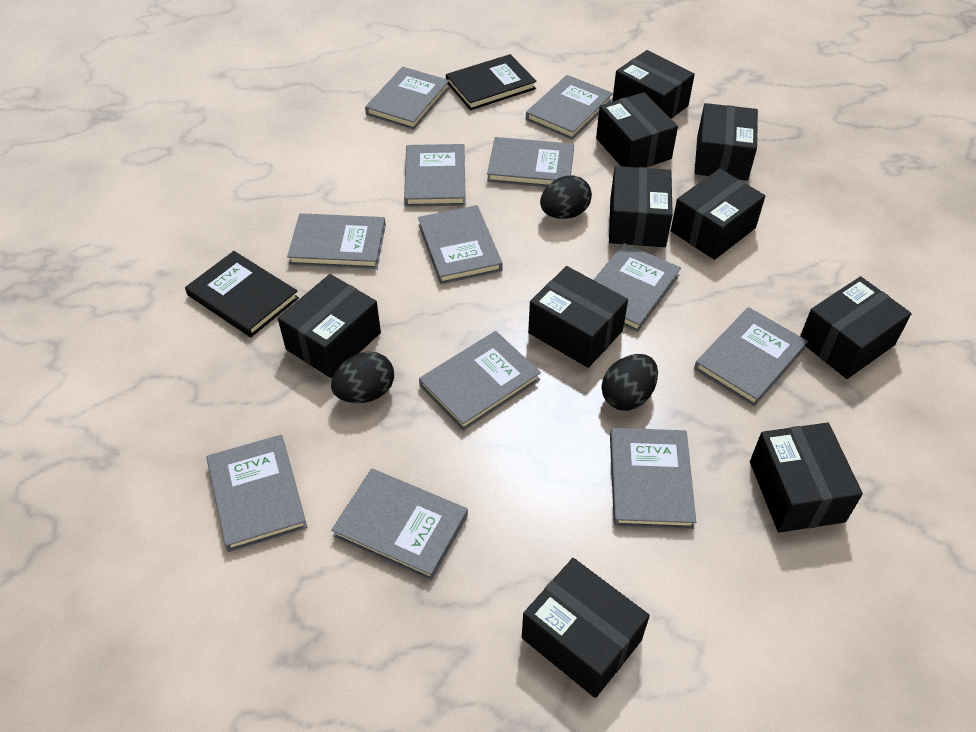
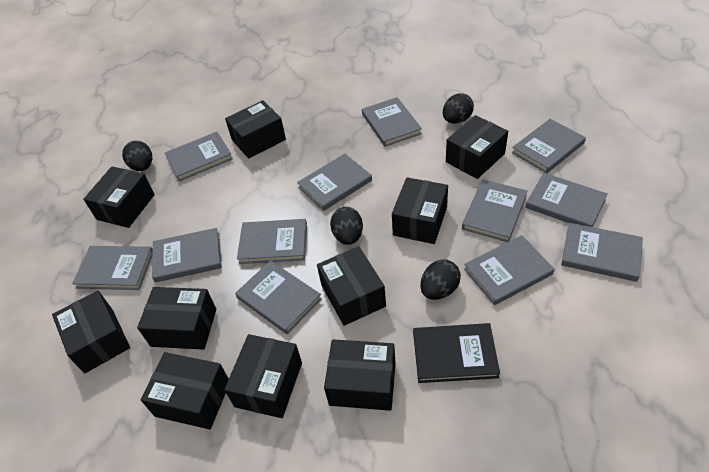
black book: [185,251,299,337] [446,54,537,110] = 2 -> [413,323,500,383] = 1
black egg: [331,351,394,403] [540,175,592,219] [602,354,658,411] = 3 -> [122,141,152,171] [330,207,363,245] [420,259,461,300] [443,93,474,124] = 4

